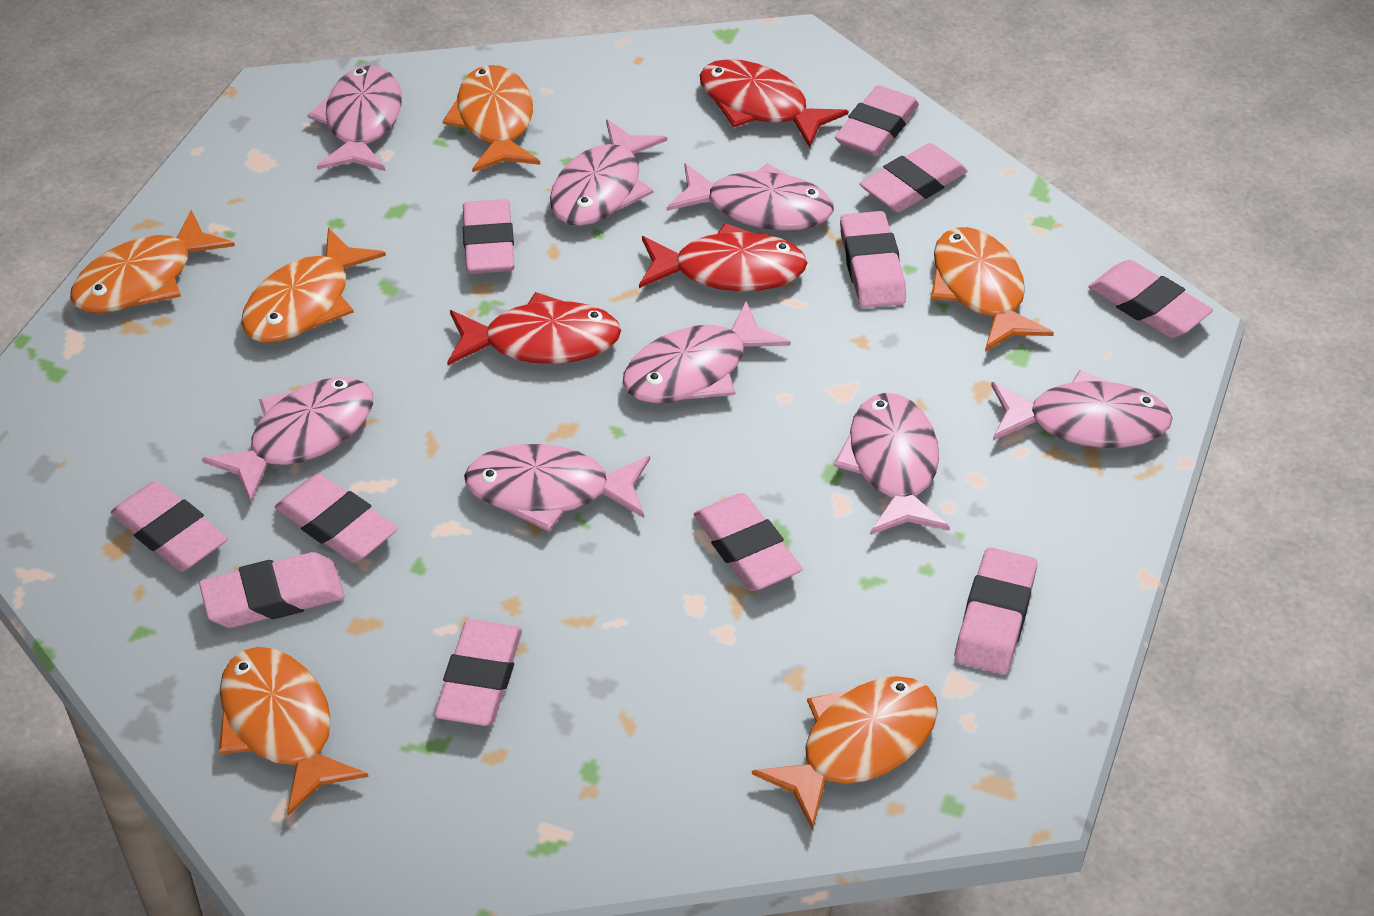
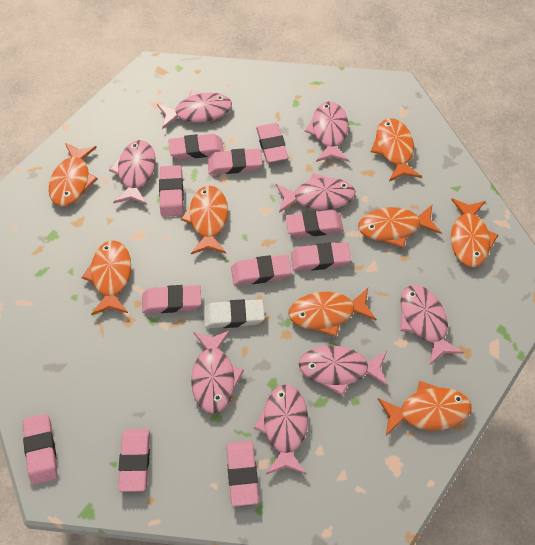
orange fish: [70,210,235,313] [219,647,369,816] [241,228,386,343] [443,65,540,172] [752,676,938,831] [931,227,1054,351] = 6 -> [49,143,98,206] [82,240,131,315] [181,186,228,254] [288,288,376,337] [358,205,441,248] [371,118,422,182] [378,381,472,436] [451,198,498,267] = 8
red fish: [447,292,621,365] [639,223,808,291] [700,59,848,148] = 3 -> none = 0
white eraser: none = 0 -> [204,299,265,328] = 1

